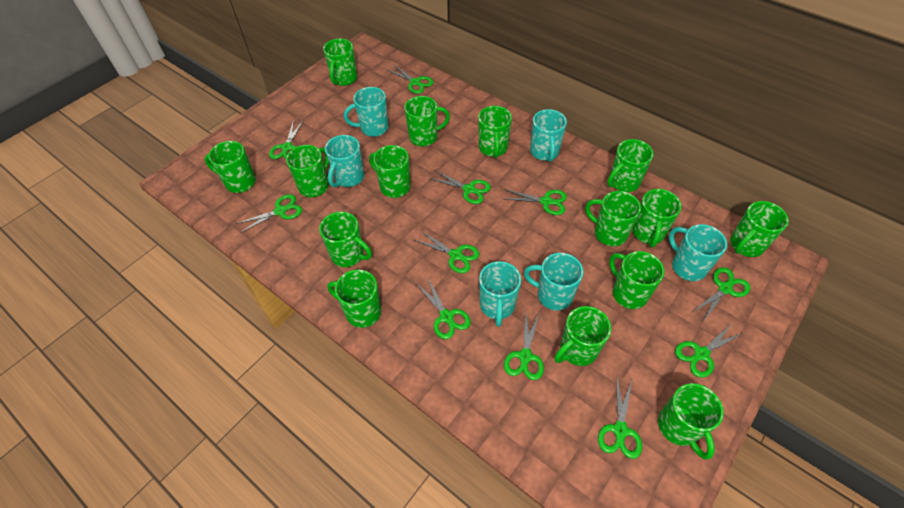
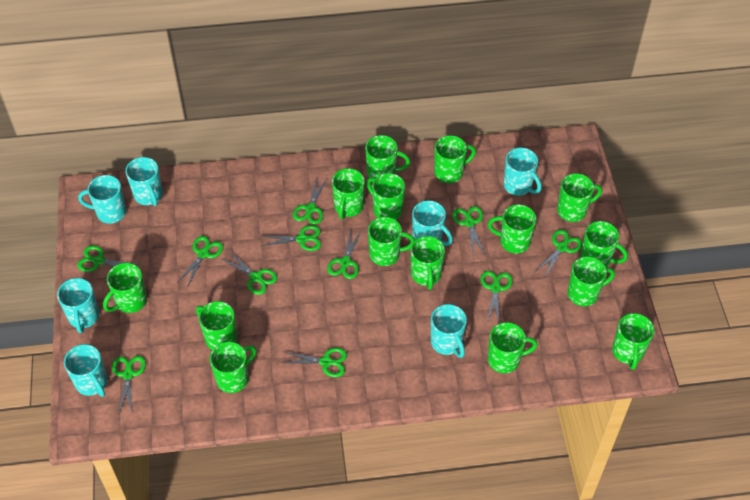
turquoise mug: [325,135,364,187] [344,87,389,137] [479,261,521,327] [524,253,583,311] [530,109,567,162] [669,224,727,281] = 6 -> [57,278,99,333] [64,344,108,397] [78,175,126,224] [125,157,163,206] [412,200,453,246] [431,304,467,358] [503,147,542,196] = 7

